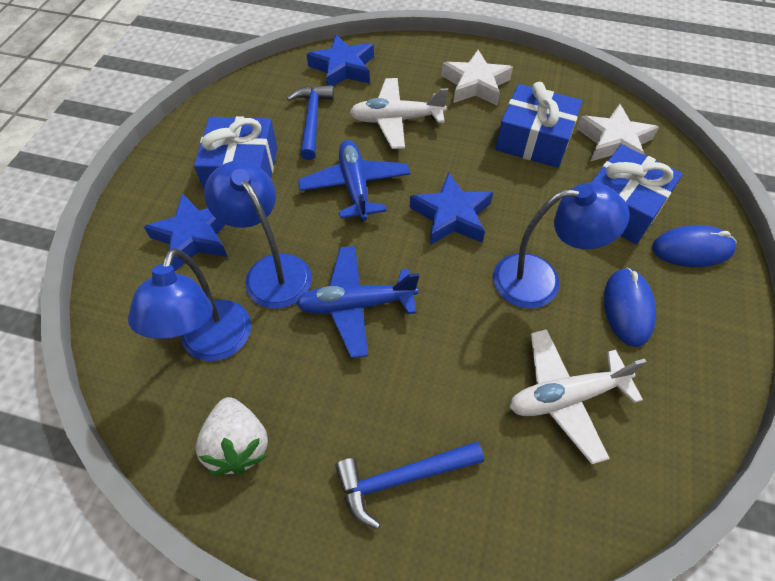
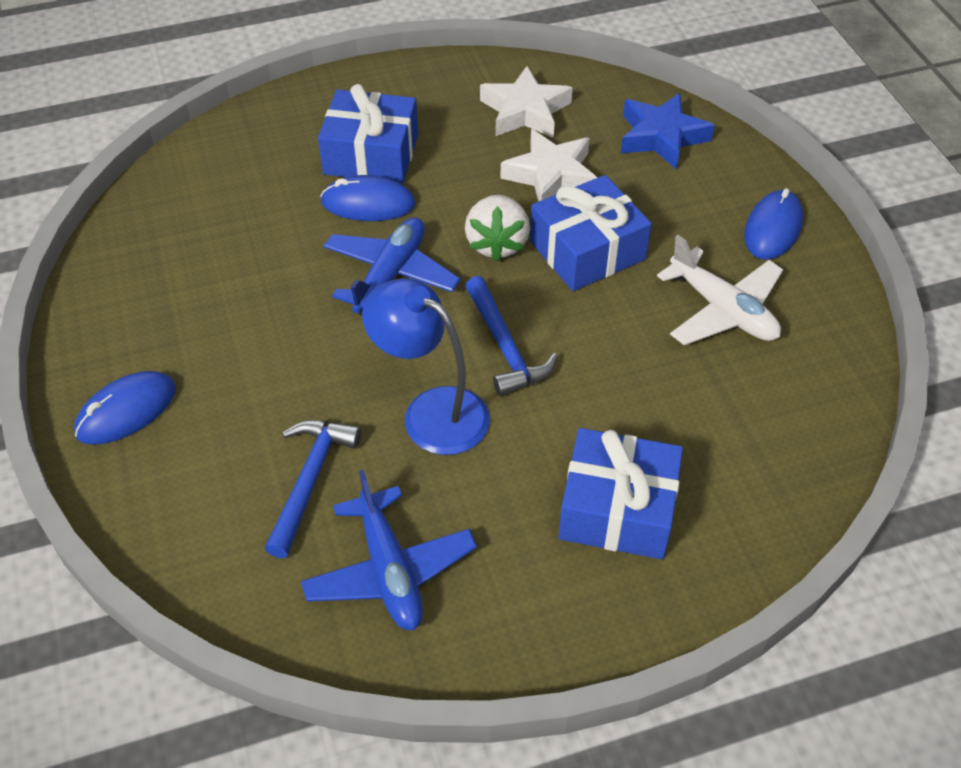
blue lamp: [128,248,251,361] [204,160,312,309] [493,182,630,308] = 3 -> [362,278,490,455] = 1
blue mouse: [604,268,656,347] [652,225,737,267] = 2 -> [74,371,176,445] [320,175,416,221] [744,188,803,260] = 3
blue star: [144,193,228,271] [306,35,374,86] [410,172,493,245] = 3 -> [621,93,715,170] = 1
white plane: [350,78,448,149] [509,329,646,464] = 2 -> [657,235,783,345] = 1

